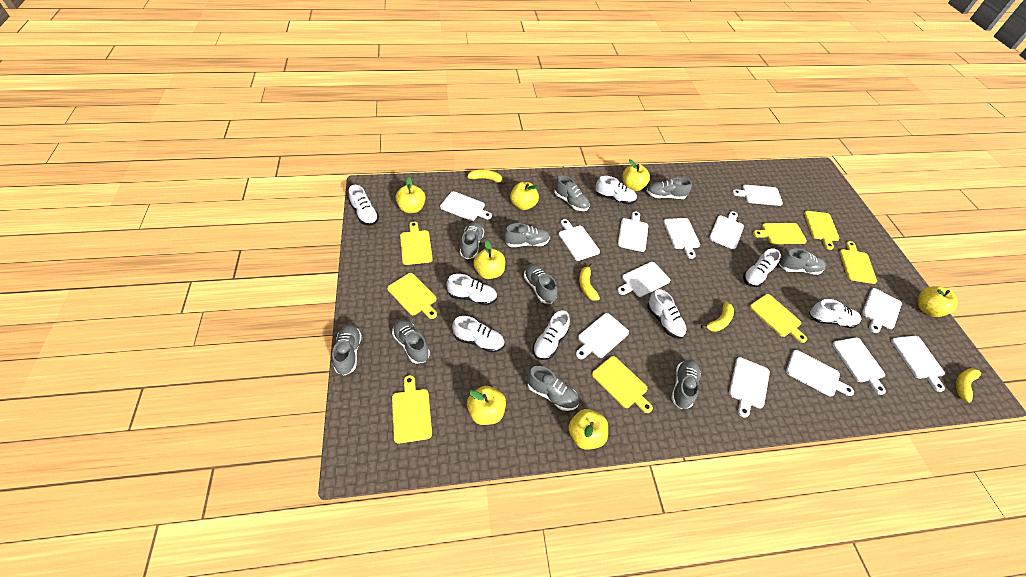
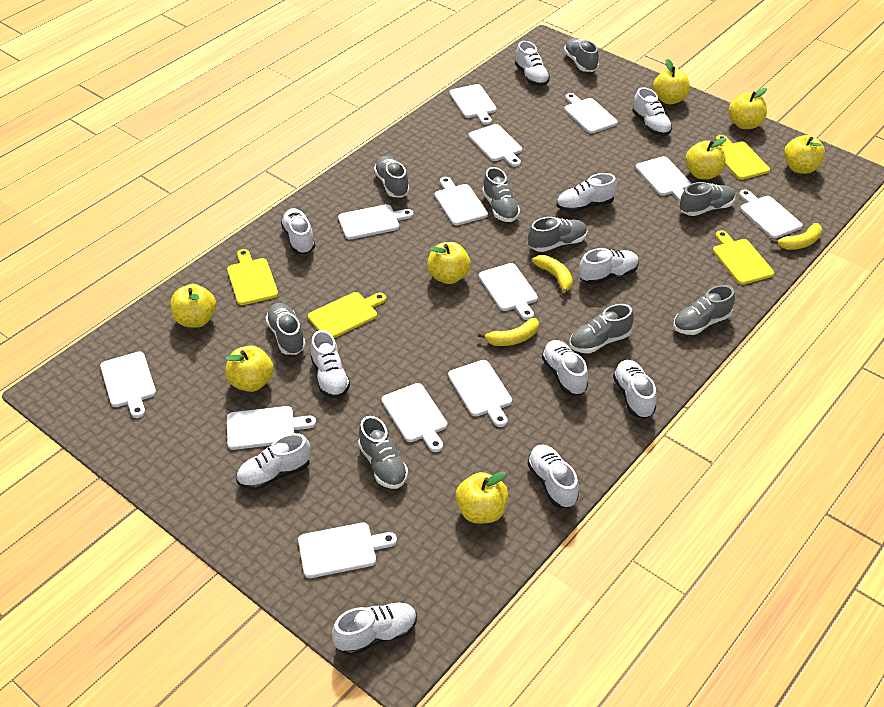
grey shoe: [332,324,362,376] [392,319,430,364] [460,222,484,259] [504,223,550,247] [524,264,558,304] [527,366,579,411] [554,175,589,211] [647,177,692,199] [671,360,701,409] [779,249,826,275] = 10 -> [265,303,306,355] [358,416,408,489] [374,156,410,198] [482,167,520,222] [528,217,587,252] [564,38,599,72] [569,304,634,353] [673,285,735,335] [680,182,735,216] = 9
white shoe: [349,185,379,226] [447,274,497,305] [452,316,505,352] [533,311,570,360] [595,176,637,204] [647,289,687,339] [743,248,781,287] [809,299,861,328] = 8 -> [236,433,311,490] [281,208,315,254] [310,330,350,399] [332,603,417,656] [515,41,550,86] [528,445,579,508] [542,340,588,395] [557,173,617,213] [579,248,639,285] [613,360,657,419] [632,87,672,136] = 11
yellow apple: [396,177,426,213] [467,386,506,425] [473,240,505,279] [510,182,539,210] [568,409,608,450] [623,159,650,191] [918,286,958,317] = 7 -> [171,284,216,328] [226,345,274,392] [427,242,471,284] [456,471,508,524] [653,59,690,104] [685,138,726,179] [728,88,767,129] [784,135,825,174] = 8
yellow banana: [467,170,505,185] [579,264,600,301] [701,302,734,332] [956,368,987,403] = 4 -> [478,318,539,346] [532,255,573,296] [771,223,822,250] = 3
yellow cutting board: [387,273,437,319] [392,375,432,444] [400,221,433,265] [592,356,653,413] [750,294,807,343] [753,223,807,244] [804,211,840,250] [839,241,877,284] = 8 -> [227,249,278,305] [308,292,386,338] [713,230,774,285] [716,135,770,180] = 4

